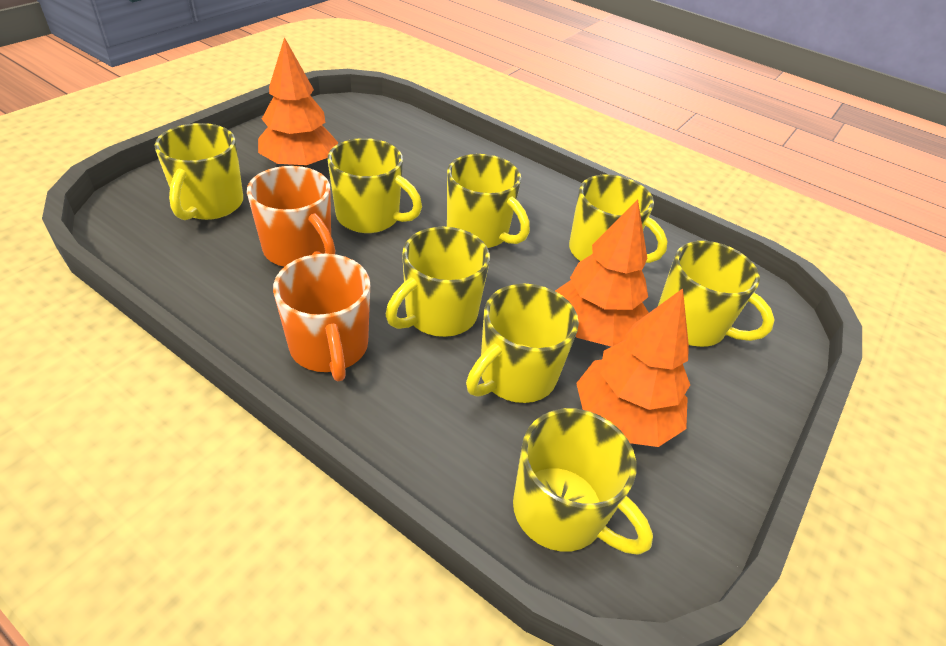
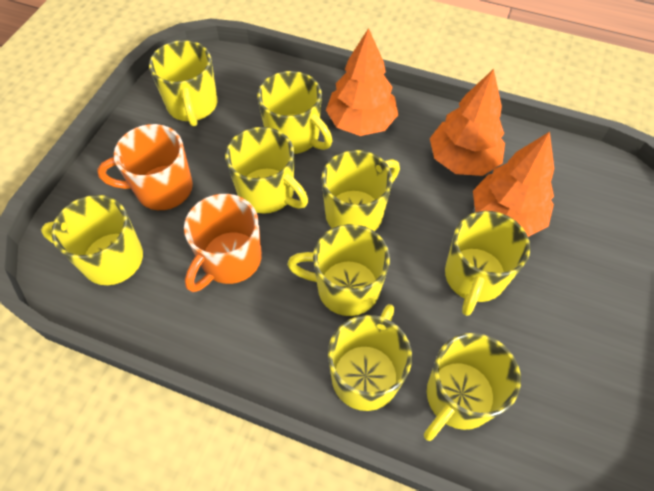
yellow mug: [155,123,243,220] [327,138,422,233] [386,227,490,337] [447,154,530,248] [466,284,579,403] [513,408,653,555] [569,175,668,263] [658,241,775,347] = 8 -> [41,195,143,285] [149,40,218,127] [225,127,308,214] [257,71,332,154] [287,224,390,316] [322,150,400,231] [328,304,412,411] [424,333,521,441] [445,211,530,316] = 9

